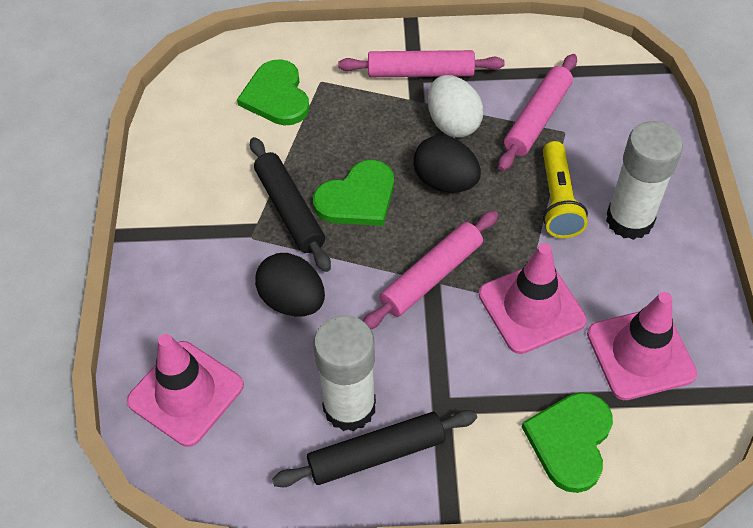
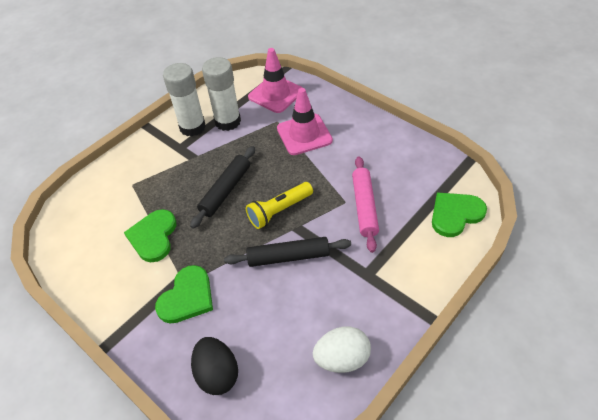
black egg: [255,253,325,316] [413,135,481,193] = 2 -> [191,337,238,395] = 1
pink rolling pin: [338,50,505,77] [363,211,498,329] [498,54,577,171] = 3 -> [352,156,379,253] = 1
pink traffic cone: [127,334,244,447] [479,243,587,354] [587,292,697,400] = 3 -> [248,48,303,113] [277,88,333,155] = 2

